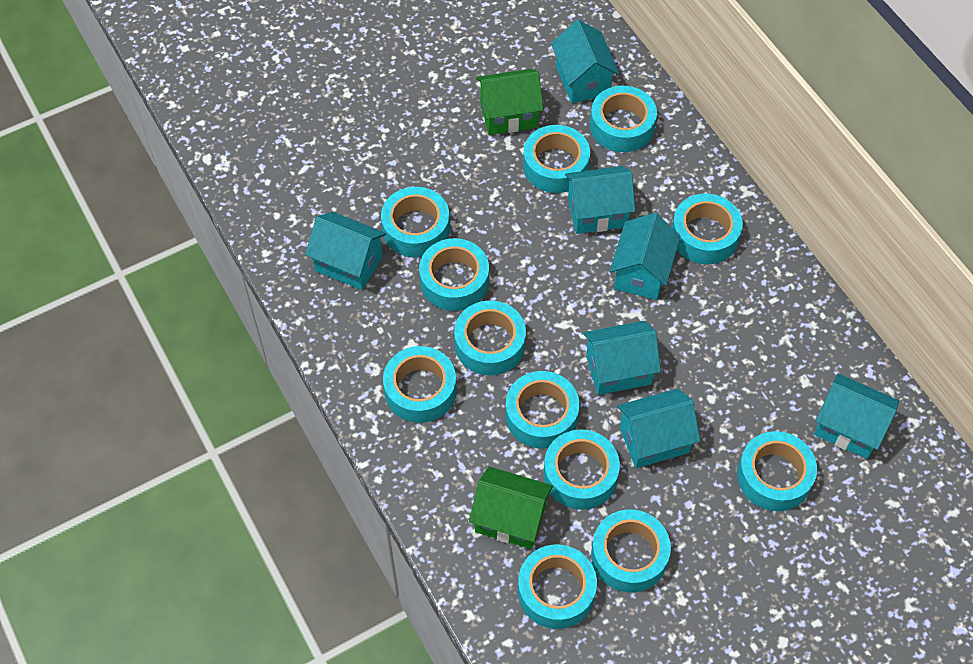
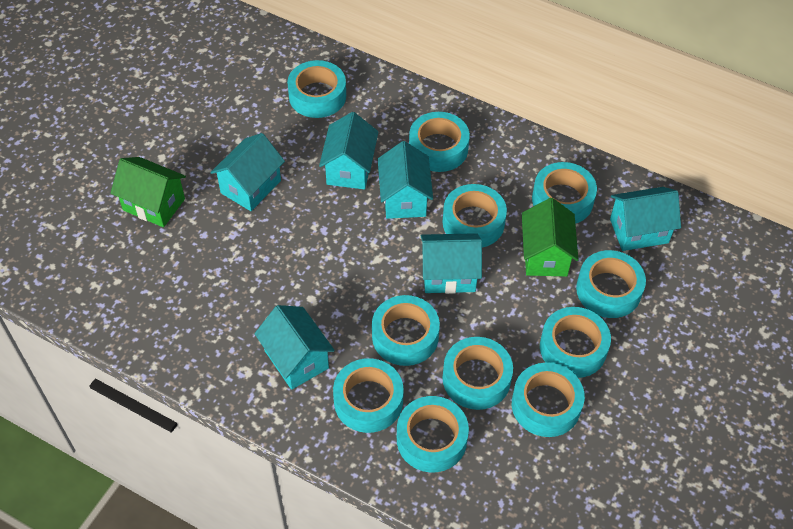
turquoise house: [305,212,386,290] [551,20,619,103] [565,166,635,234] [583,321,661,395] [610,213,681,300] [617,389,700,468] [814,374,899,459] = 7 -> [210,133,285,211] [254,305,335,390] [319,112,379,190] [378,141,433,219] [421,233,482,294] [610,187,681,251] = 6
turquoise tape: [381,187,450,257] [383,346,457,423] [419,238,489,311] [454,300,526,376] [505,371,580,449] [518,544,597,629] [523,125,590,193] [543,429,620,509] [590,86,657,152] [591,509,671,592] [672,193,743,264] [737,431,817,511] = 12 -> [287,60,346,118] [333,358,404,433] [372,295,440,366] [397,396,469,472] [409,112,470,172] [442,184,507,247] [443,337,513,410] [512,363,585,437] [532,162,597,224] [540,307,611,378] [576,250,646,318] = 11

